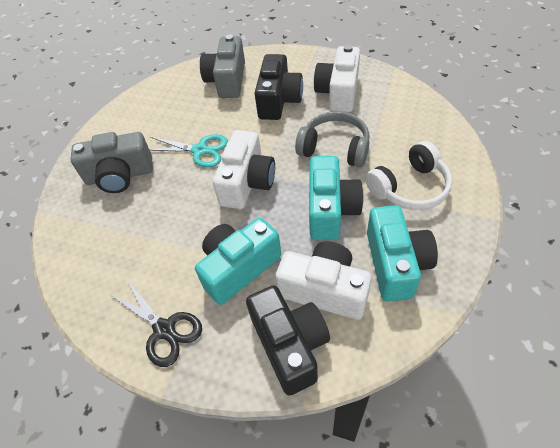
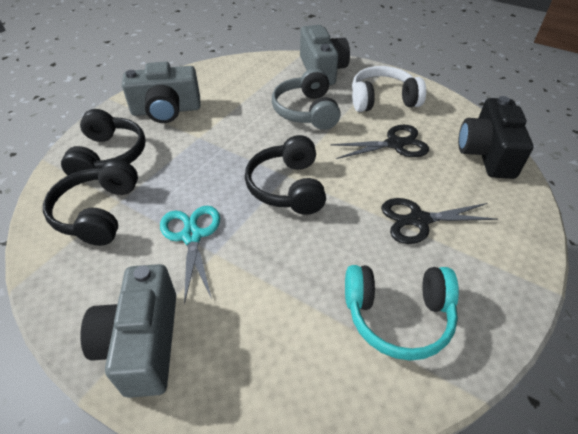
black camera: [246,286,330,395] [255,54,303,120] = 2 -> [458,96,533,179] = 1
black headphones: none = 0 -> [43,159,138,246] [61,109,146,175] [245,135,326,215] = 3
black scissors: [109,280,202,367] = 1 -> [331,125,429,159] [381,198,498,244] = 2
grey camera: [70,132,153,193] [200,34,245,98] = 2 -> [80,264,176,398] [122,62,201,123] [300,25,350,85] = 3
turquoise camera: [195,218,281,305] [309,156,364,240] [367,205,438,301] = 3 -> none = 0
turquoise headphones: none = 0 -> [345,265,459,361] = 1
white camera: [213,130,275,209] [275,241,372,320] [314,45,360,112] = 3 -> none = 0

